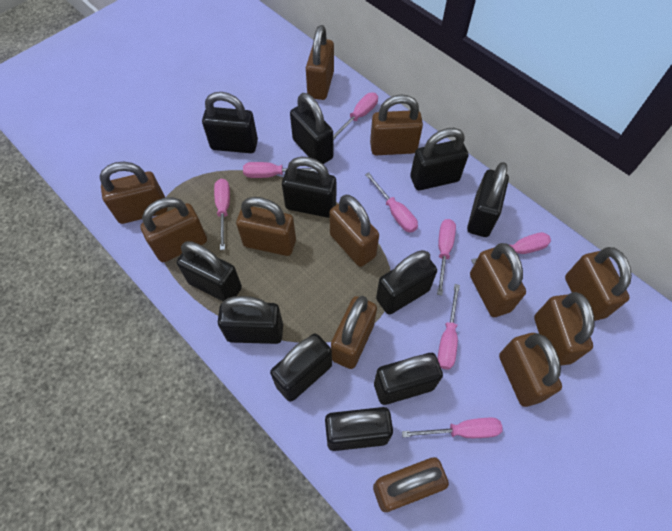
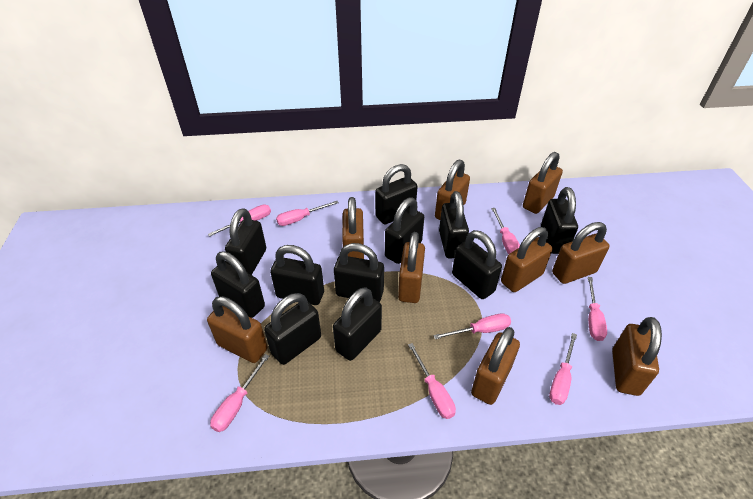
brown padlock: [99,162,167,224] [140,197,207,262] [236,197,296,256] [306,25,334,100] [329,195,379,267] [331,296,377,369] [370,94,423,155] [373,457,449,512] [470,243,526,317] [499,333,562,407] [534,292,595,366] [565,247,632,321] = 12 -> [207,296,267,363] [342,197,364,259] [398,232,425,303] [435,160,470,220] [471,327,520,405] [501,227,552,292] [523,152,563,214] [552,222,609,284] [612,317,662,396] = 9

